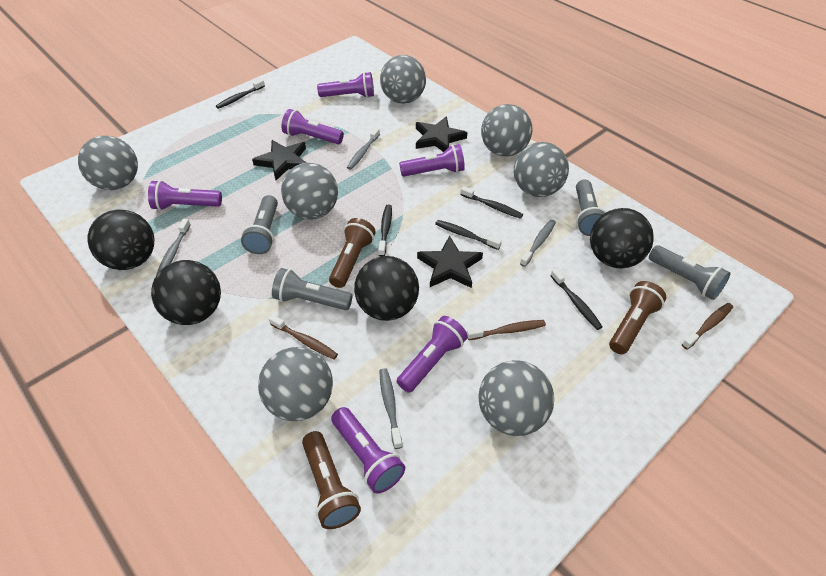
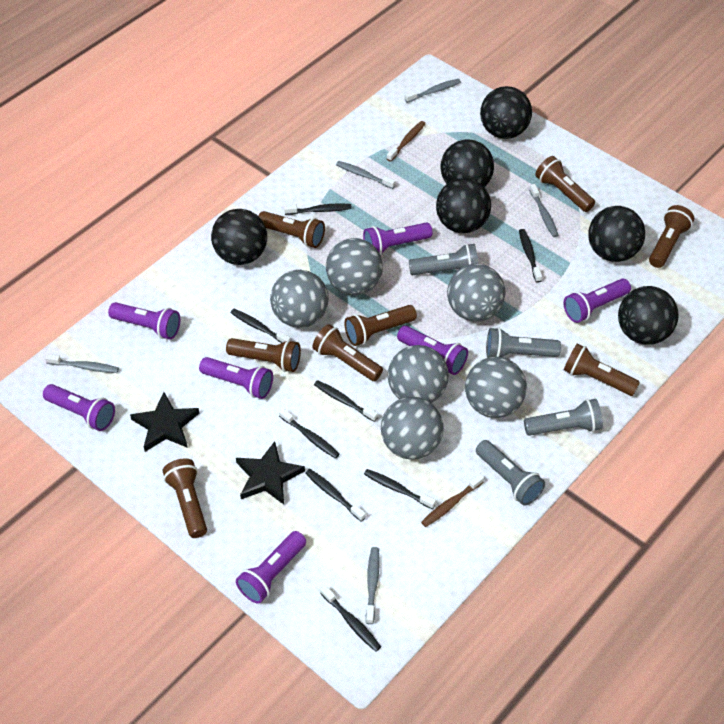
black ball: [87,210,155,270] [151,260,221,325] [354,256,419,321] [590,208,654,268] = 4 -> [211,209,267,265] [436,178,491,233] [440,139,494,187] [480,86,532,139] [588,206,645,262] [618,286,679,345] = 6
black star: [252,140,306,180] [416,116,467,152] [417,236,483,288] = 3 -> [130,392,199,452] [236,441,305,505] = 2
black toothbrush: [216,79,265,109] [378,205,392,257] [435,220,502,250] [460,186,523,219] [550,268,603,330] = 5 -> [231,309,291,343] [279,408,340,459] [284,203,352,215] [305,469,366,522] [314,380,378,422] [320,585,381,652] [364,469,436,509] [519,229,542,283] = 8
brown flashlight: [302,431,361,529] [329,218,376,288] [609,281,666,354] = 3 -> [163,458,207,538] [226,338,301,372] [258,211,325,248] [312,324,383,381] [344,305,417,346] [535,156,595,212] [564,343,640,396] [649,205,694,268] = 8
brown toothbrush: [269,315,338,359] [467,320,546,340] [682,303,733,349] = 3 -> [387,121,426,162] [421,474,484,527] = 2
grey ball: [78,135,138,190] [258,347,333,421] [281,163,338,219] [380,55,426,104] [479,360,554,436] [481,104,532,157] [514,142,569,197] = 7 -> [270,270,329,328] [326,238,383,295] [381,397,444,460] [388,345,449,403] [447,264,505,322] [465,357,527,418] = 6
grey toothbrush: [156,219,191,276] [347,128,380,170] [379,368,402,449] [520,220,556,267] = 4 -> [45,354,119,373] [336,161,395,189] [366,547,380,624] [405,79,461,103] [529,184,558,237] = 5
purple flashlight: [148,180,222,210] [282,109,344,144] [317,72,374,98] [331,407,405,494] [397,316,468,393] [399,144,465,176] = 6 -> [43,384,115,431] [108,302,180,339] [199,357,273,399] [236,531,306,604] [363,223,432,255] [397,326,468,375] [564,279,631,323] = 7

